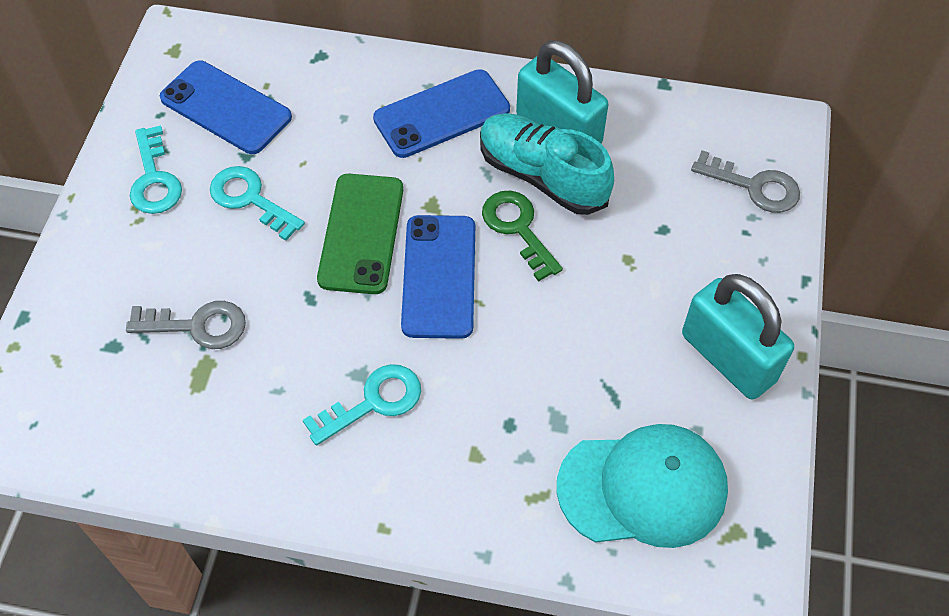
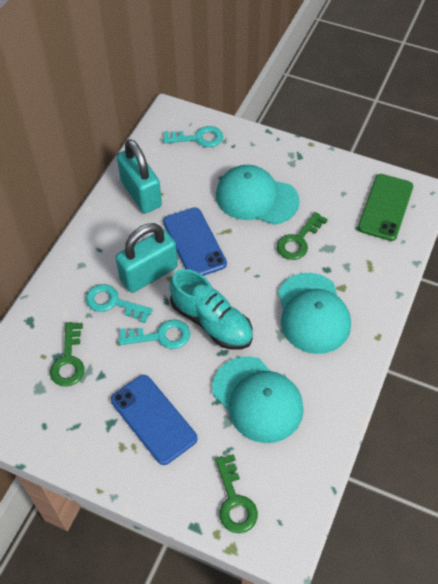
blue phone: [160,61,292,154] [373,69,510,158] [401,215,475,339] = 3 -> [111,375,197,465] [163,207,227,276] = 2
green key: [482,191,563,282] = 1 -> [50,322,84,387] [215,454,258,533] [277,212,328,260] = 3
grey key: [126,301,246,349] [691,150,800,213] = 2 -> none = 0
turquoise cap: [557,424,728,548] = 1 -> [212,356,304,443] [216,165,300,225] [278,273,351,354] = 3

